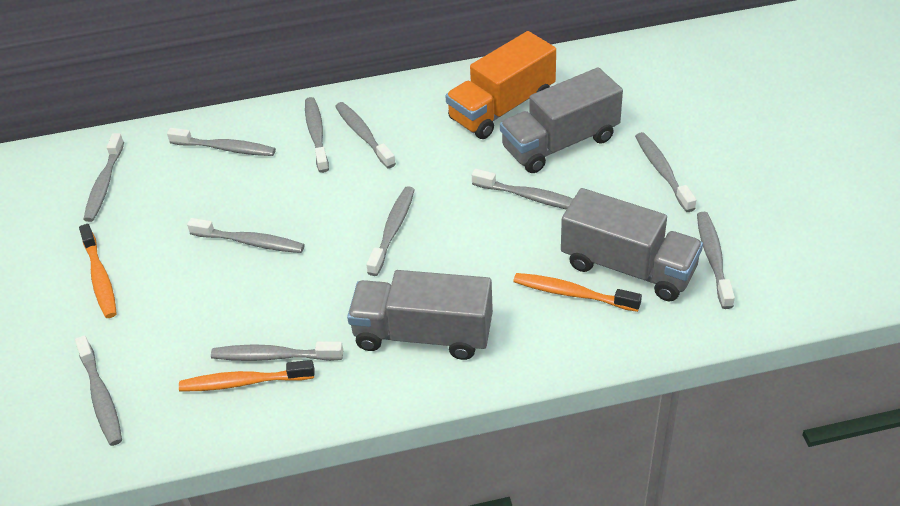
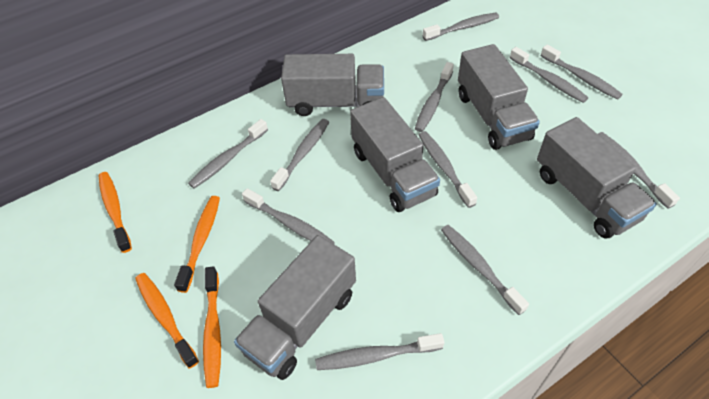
grey truck: [347,270,493,360] [500,68,623,173] [561,188,703,301] = 3 -> [234,235,356,380] [281,54,384,116] [350,97,440,212] [458,44,540,150] [537,117,657,239] = 5
orange toothbrush: [79,224,117,318] [179,360,314,392] [513,273,642,312] = 3 -> [99,172,132,253] [135,273,199,368] [174,196,220,293] [203,266,221,388] = 4
orange truck: [446,31,556,139] = 1 -> none = 0

